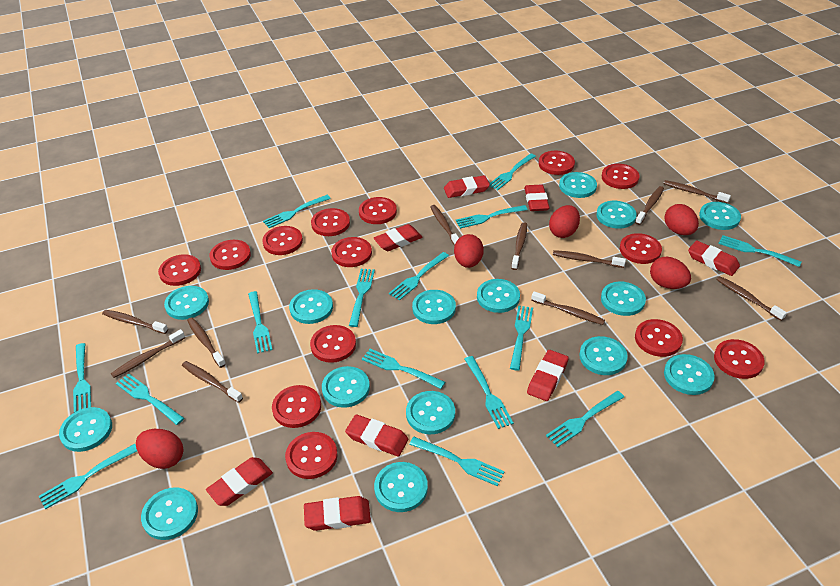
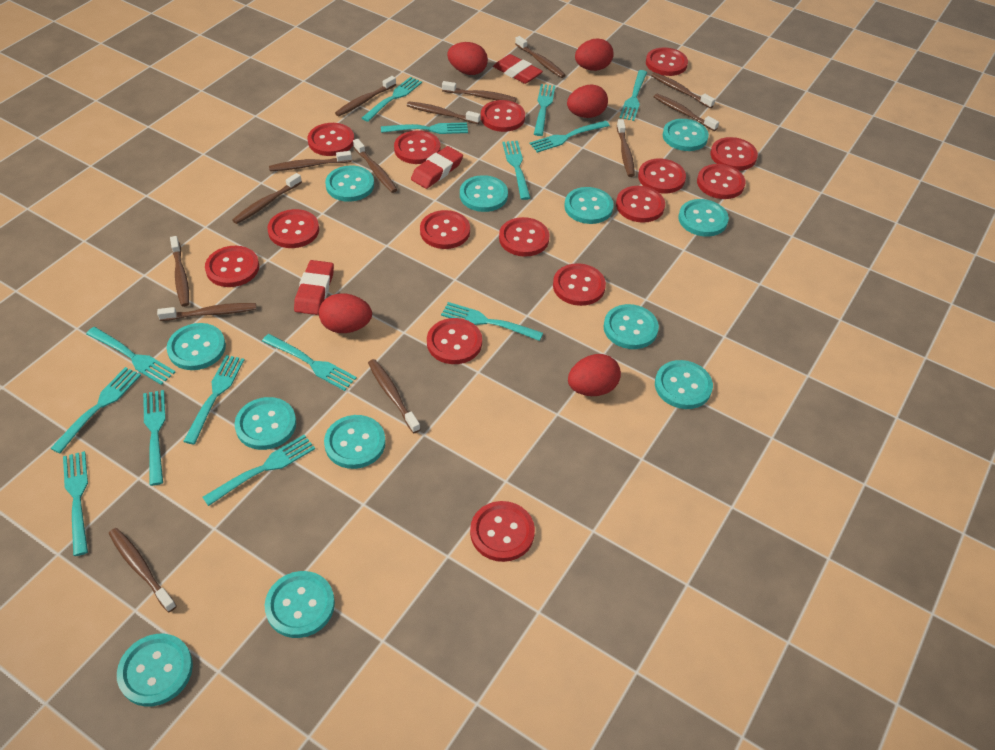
brown toothbrush: [102,310,168,334] [111,329,185,378] [182,361,243,403] [187,317,226,368] [430,205,459,246] [511,222,527,270] [531,291,605,325] [553,250,626,268] [635,186,664,225] [663,180,731,204] [716,276,787,321] = 11 -> [109,528,177,612] [157,303,256,321] [170,236,189,307] [232,173,302,224] [269,151,352,171] [335,76,396,116] [353,139,397,193] [368,359,421,433] [407,102,481,124] [442,81,517,102] [515,36,565,78] [617,119,635,177] [651,72,715,108] [654,94,719,131] = 14
red button: [158,254,201,286] [209,240,251,270] [262,226,303,255] [272,385,321,428] [285,432,338,479] [310,325,356,363] [311,208,350,236] [331,237,372,267] [359,197,397,224] [539,151,575,175] [602,164,640,189] [620,233,662,264] [635,319,683,357] [714,339,765,379] = 14 -> [205,246,259,287] [267,209,319,248] [308,123,354,156] [394,130,440,164] [420,210,470,249] [427,318,482,364] [470,501,535,562] [481,100,525,132] [499,217,550,257] [553,263,606,306] [616,186,665,223] [638,158,686,194] [646,48,688,76] [697,164,746,199] [711,137,758,171] = 15
red eraser: [206,457,273,506] [304,496,371,531] [345,414,408,457] [373,224,422,251] [444,175,490,198] [524,184,550,211] [527,350,569,401] [688,240,740,276] = 8 -> [294,260,334,315] [411,146,463,189] [493,54,543,84] = 3
turquoise button: [59,407,112,452] [141,487,198,540] [164,286,209,320] [289,289,333,324] [322,366,370,408] [374,462,428,512] [406,391,455,434] [412,290,456,324] [477,279,520,313] [559,172,597,198] [579,336,628,375] [596,201,637,229] [601,282,646,316] [664,354,715,395] [699,202,741,230] = 15 -> [117,634,193,707] [167,323,226,370] [235,397,296,450] [265,571,335,638] [324,415,386,469] [325,166,374,202] [460,175,508,212] [564,187,614,224] [604,304,659,349] [655,360,713,409] [663,119,709,151] [678,199,729,237] = 12
turquoise fork: [39,444,137,510] [73,343,91,413] [116,374,184,425] [248,291,273,354] [263,195,331,228] [349,269,375,327] [362,349,445,389] [389,252,449,301] [409,437,505,486] [456,205,528,229] [464,356,514,429] [489,153,536,190] [510,306,533,370] [546,391,624,447] [718,235,801,267] = 15 -> [50,367,141,454] [63,451,88,556] [86,327,176,385] [143,390,166,486] [183,355,244,444] [202,435,315,506] [262,334,357,391] [362,77,422,122] [381,122,468,134] [441,302,543,341] [502,141,530,200] [529,120,610,153] [534,84,555,136] [620,70,647,121] = 14

